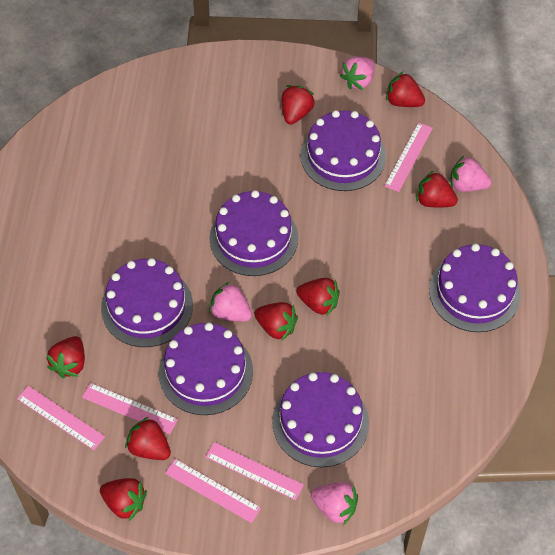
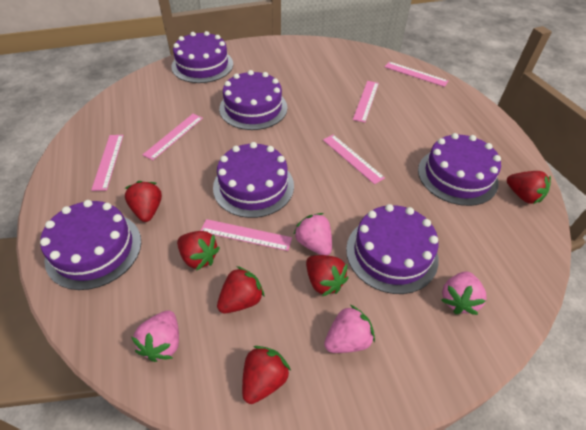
pink ruler: [17,386,105,450] [82,383,178,434] [165,459,261,523] [205,442,304,500] [384,122,433,192] = 5 -> [91,135,124,191] [142,114,203,160] [201,219,292,251] [323,135,385,184] [353,81,379,123] [385,62,448,87] = 6
red strawberry: [46,336,85,378] [100,478,147,521] [125,417,171,460] [254,302,298,341] [282,85,315,125] [296,278,340,316] [386,71,425,107] [416,171,458,208] = 8 -> [125,181,162,222] [177,231,220,271] [217,266,265,313] [242,346,291,404] [306,255,349,296] [507,171,551,204] = 6

